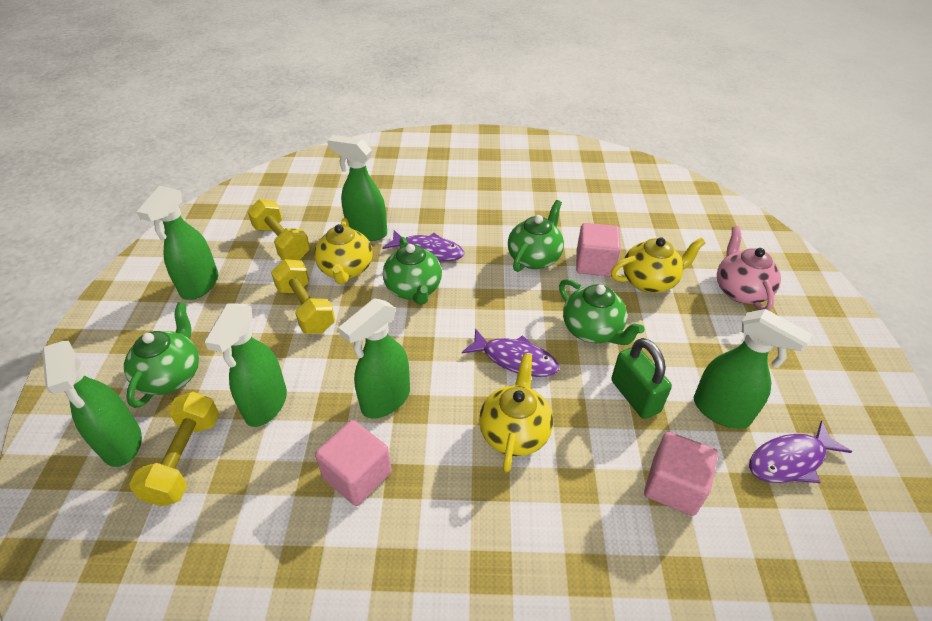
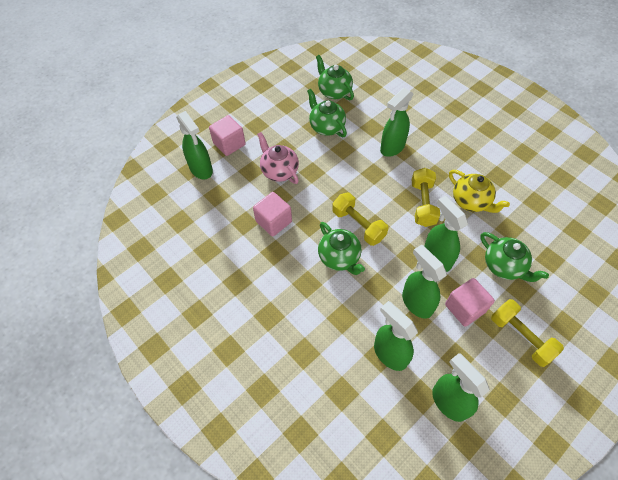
green padlock: [611,338,672,419] = 1 -> none = 0
purple fish: [382,230,464,261] [462,329,559,377] [749,421,852,483] = 3 -> none = 0
yellow teapot: [314,218,373,284] [479,353,553,472] [611,237,706,293] = 3 -> [449,170,510,213] = 1

